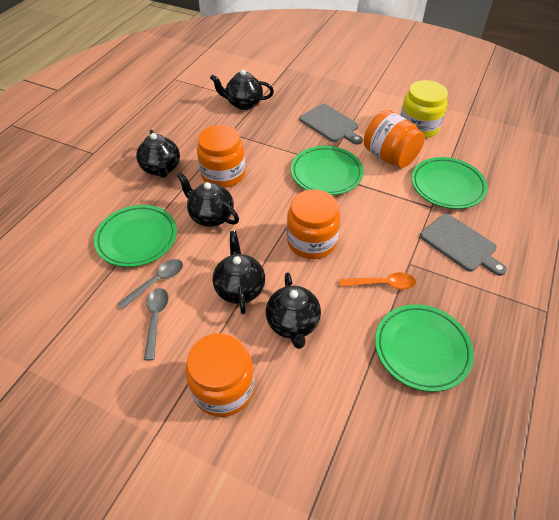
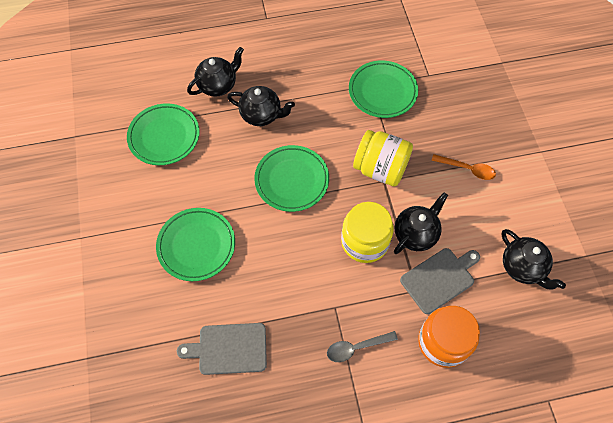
black teapot: [136,130,180,178] [177,173,239,227] [210,70,274,110] [213,231,265,314] [266,272,321,349] = 5 -> [187,47,244,97] [227,86,295,126] [394,193,448,254] [501,229,566,289] = 4
grey spoon: [117,259,183,310] [144,288,168,360] = 2 -> [327,331,398,362] = 1
orange jar: [185,333,254,417] [197,125,245,188] [287,190,340,259] [364,110,425,168] = 4 -> [418,306,480,368] = 1
yellow jar: [400,80,448,138] = 1 -> [341,202,394,263] [353,130,413,187] = 2

